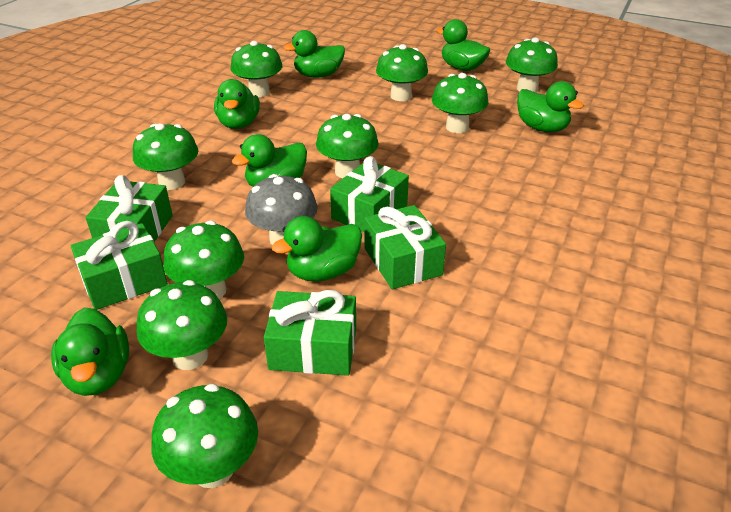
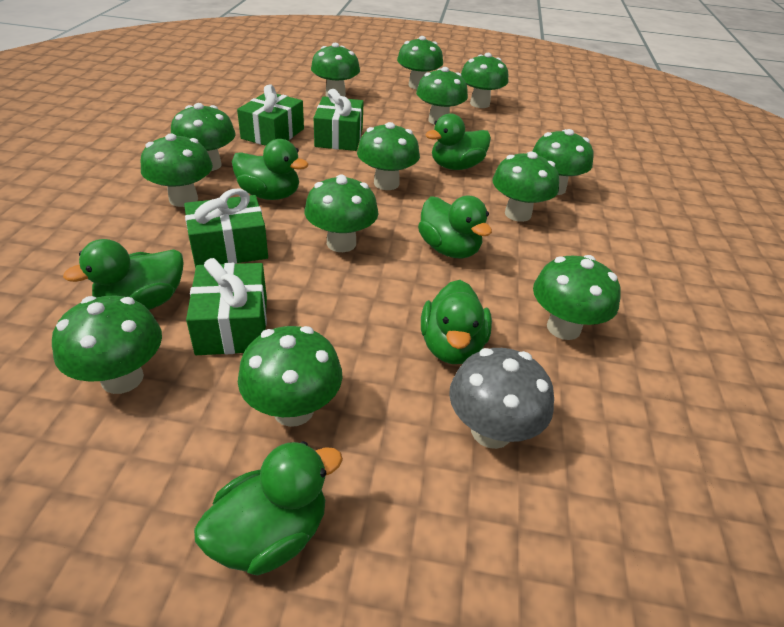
green duck: [51,307,129,396] [214,79,260,129] [232,134,307,187] [272,216,362,282] [283,30,345,78] [436,19,490,71] [517,81,584,132] = 7 -> [63,239,184,310] [194,441,343,576] [232,139,309,200] [418,196,492,259] [421,280,492,364] [425,113,491,170] = 6
green gift: [71,221,168,310] [85,175,173,242] [264,290,356,376] [330,156,409,232] [364,205,446,289] = 5 -> [184,188,268,268] [186,258,267,355] [237,84,304,146] [314,89,364,151] = 4
green mushroom: [133,123,198,190] [137,280,227,370] [151,384,258,488] [163,221,244,299] [231,41,282,97] [316,114,379,178] [376,44,428,101] [432,73,488,133] [506,38,558,92] = 9 -> [52,296,162,394] [141,134,213,207] [171,103,236,171] [238,326,342,427] [305,174,379,252] [311,43,360,97] [357,122,420,190] [397,36,443,89] [416,67,468,125] [461,53,508,108] [492,151,559,222] [532,129,594,195] [533,255,621,340] = 13

